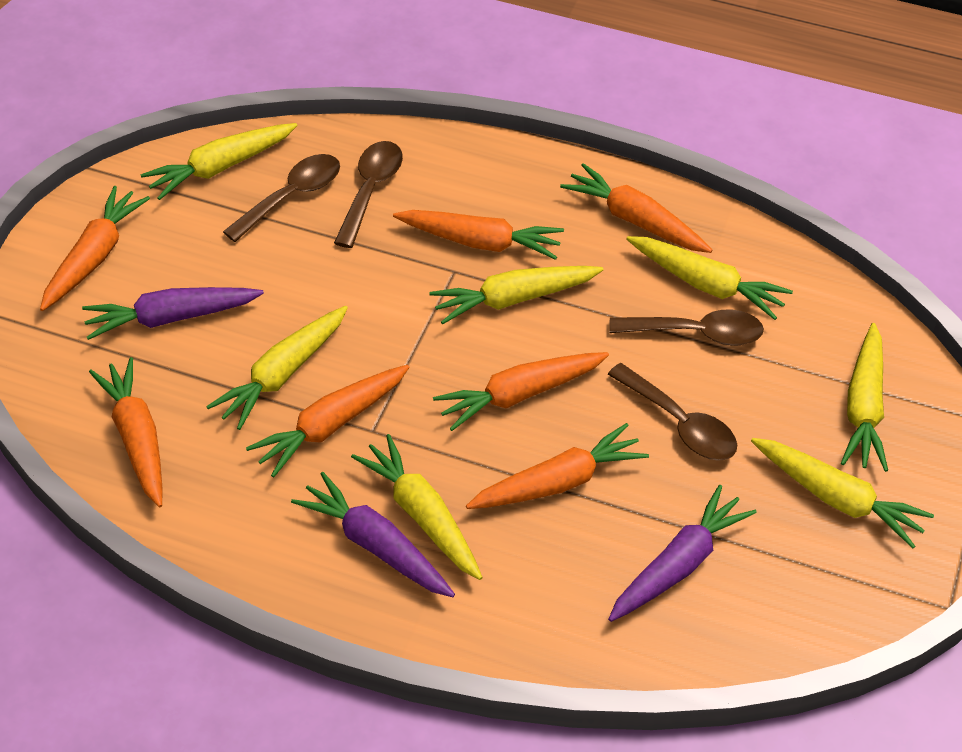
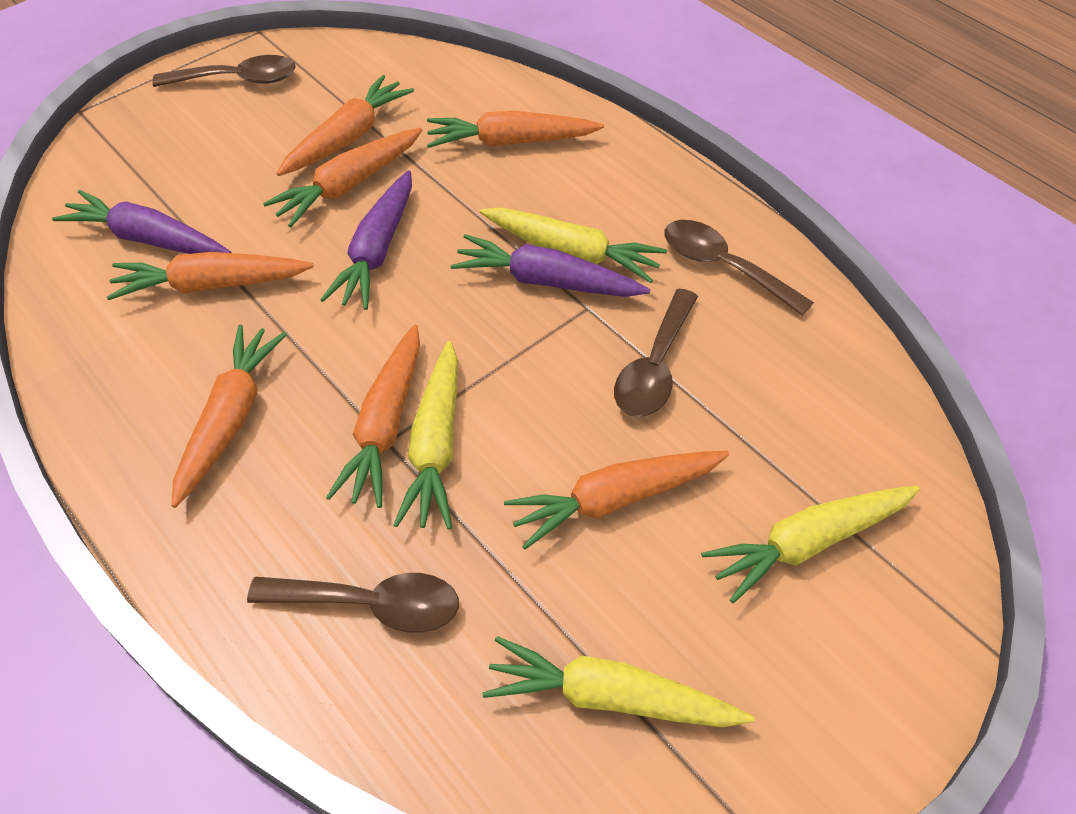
yellow carrot: [141,123,297,200] [206,306,348,430] [351,434,483,580] [429,266,603,324] [626,236,793,320] [751,438,934,548] [841,323,888,472] = 7 -> [393,341,458,529] [480,208,667,283] [482,636,755,727] [701,486,920,603] = 4

